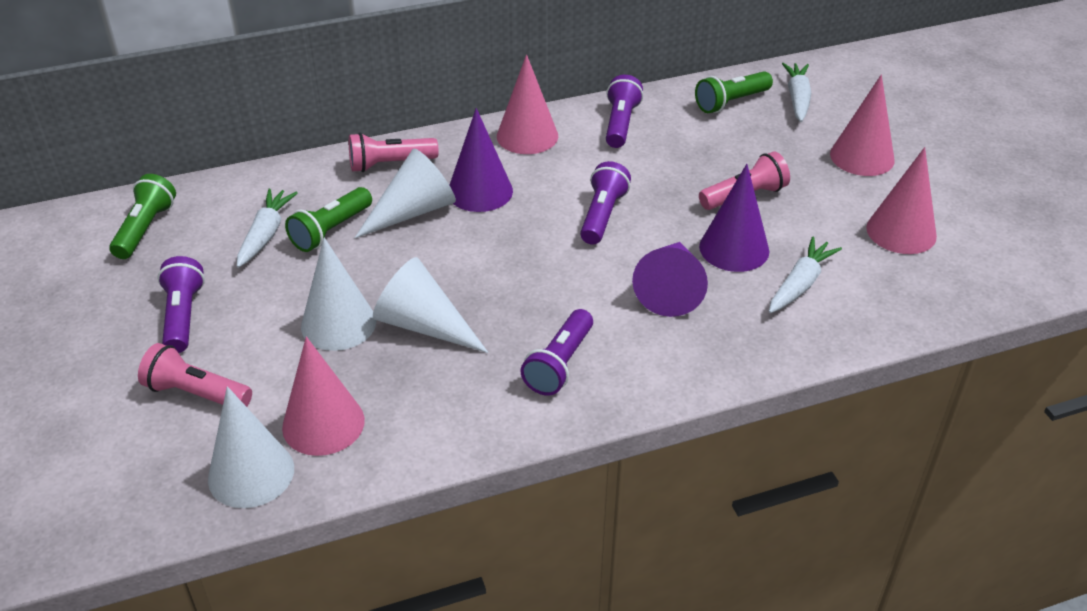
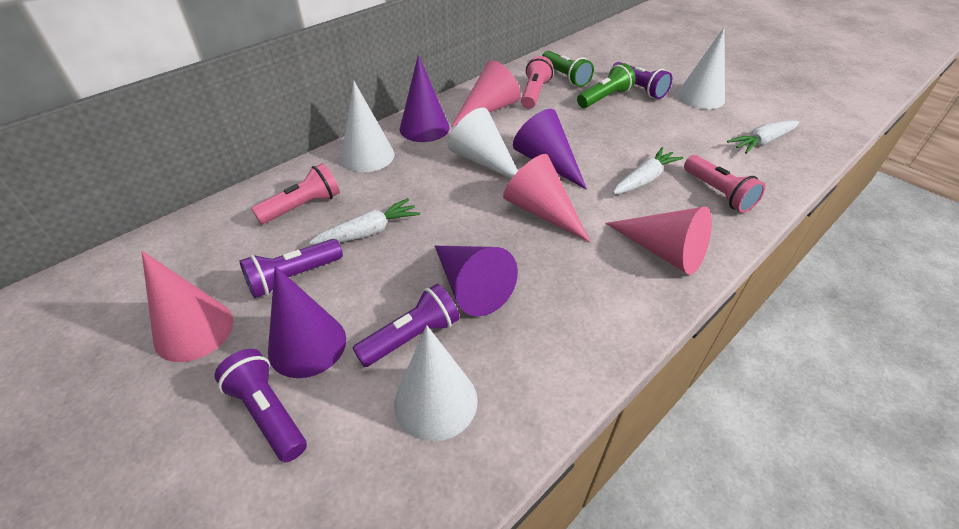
green flashlight: [109,174,176,259] [285,187,372,252] [695,71,773,113] = 3 -> [542,51,594,87] [577,63,636,108] = 2
purple cone: [450,108,513,212] [632,242,708,317] [699,164,769,272] = 3 -> [268,266,346,378] [400,55,450,142] [435,246,518,316] [513,109,587,190] = 4

